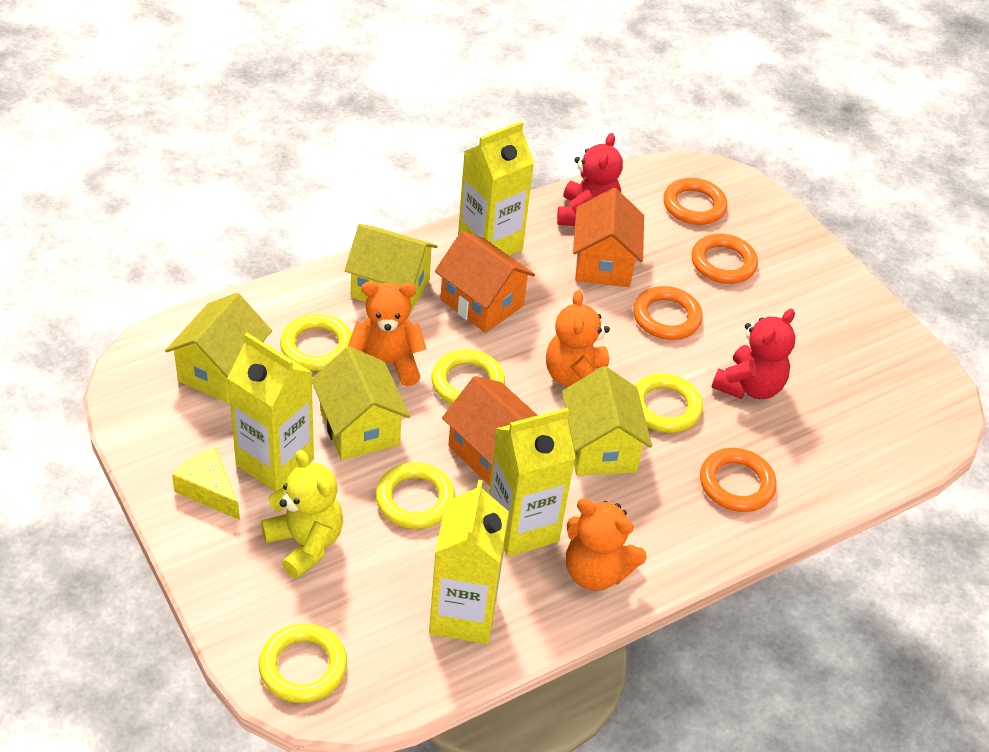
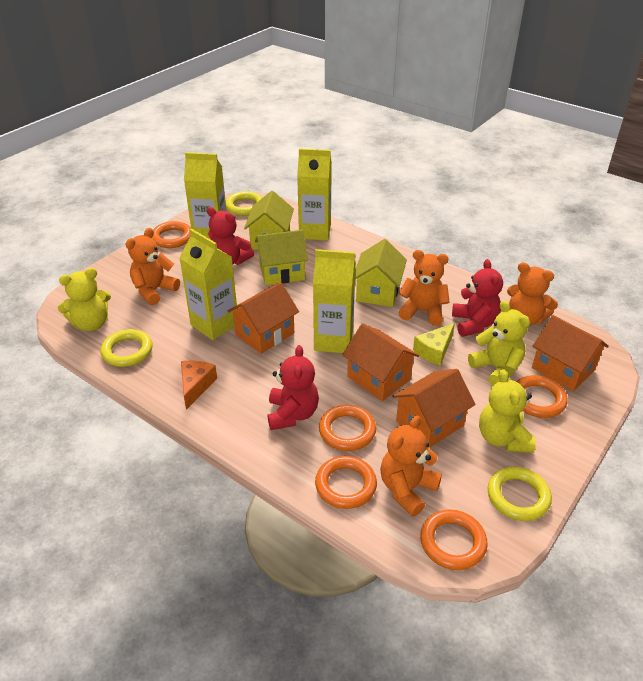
orange cheese: none = 0 -> [181,361,217,410] = 1
orange house: [435,231,535,333] [442,376,538,486] [573,188,644,287] = 3 -> [228,282,299,354] [342,324,419,401] [392,369,475,448] [532,315,609,391] = 4
orange ring: [633,286,703,340] [663,178,727,225] [691,234,758,284] [700,448,776,512] = 4 -> [152,221,191,248] [315,456,377,509] [319,405,376,451] [420,510,488,570] [516,375,568,418] = 5
orange teddy bear: [348,281,426,386] [546,290,610,386] [566,498,647,591] = 3 -> [126,228,180,305] [380,415,442,517] [398,250,450,326] [507,262,558,326] = 4
red teddy bear: [557,133,623,226] [711,309,796,399] = 2 -> [207,207,254,265] [268,345,319,430] [452,259,503,337] = 3
yellow house: [165,293,272,404] [312,347,410,460] [344,224,438,315] [562,366,652,476] = 4 -> [244,191,294,250] [255,230,308,285] [355,239,407,307] = 3
yellow ring: [259,623,347,703] [280,314,352,371] [376,462,455,529] [431,349,505,404] [634,373,703,433] = 5 -> [100,329,152,367] [226,191,262,216] [488,467,552,521] = 3
yellow teddy bear: [261,450,343,579] = 1 -> [58,268,111,331] [468,301,530,386] [479,369,536,453] = 3

